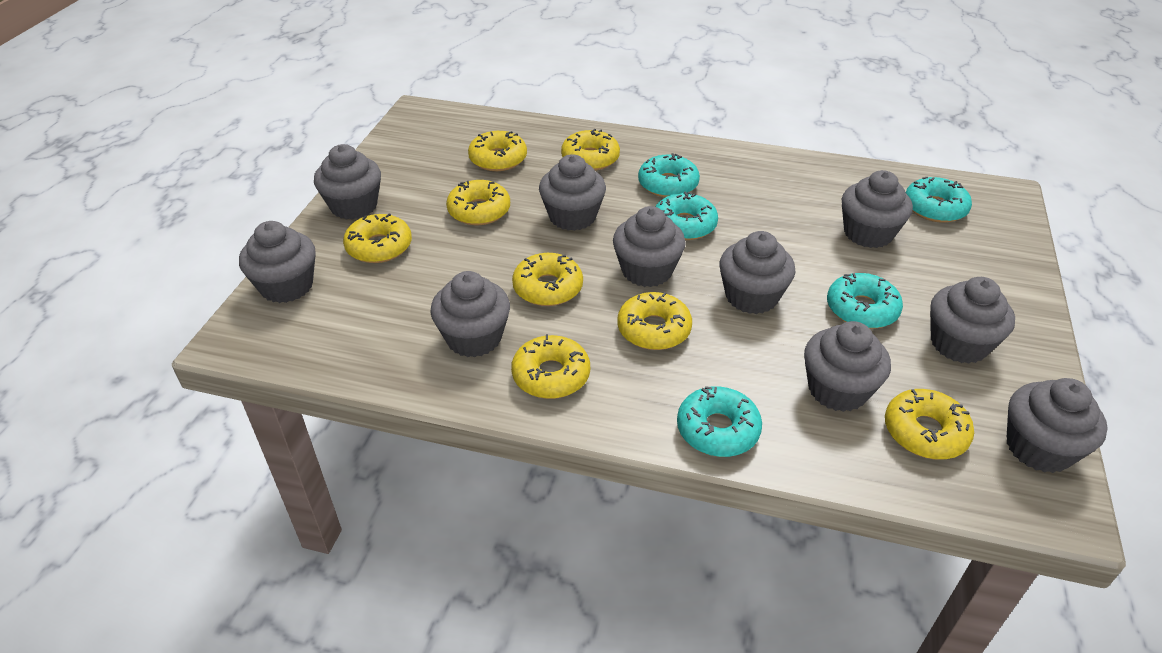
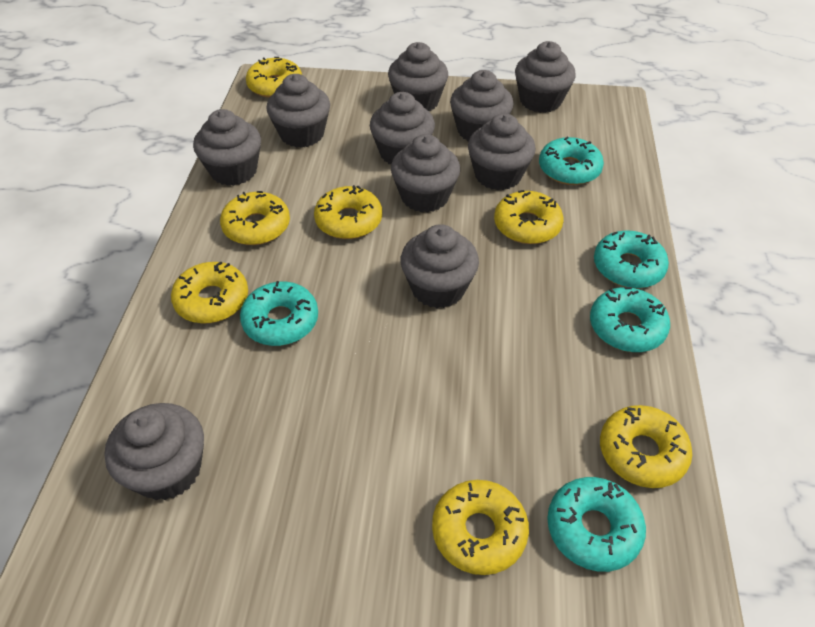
yellow donut: [343,213,412,263] [446,180,510,225] [468,131,527,171] [511,334,590,399] [512,253,583,306] [561,129,620,171] [617,292,692,350] [885,389,974,460] = 8 -> [171,262,248,324] [220,191,290,245] [246,57,302,98] [314,185,382,239] [432,480,529,575] [494,190,564,244] [600,405,692,488] = 7

